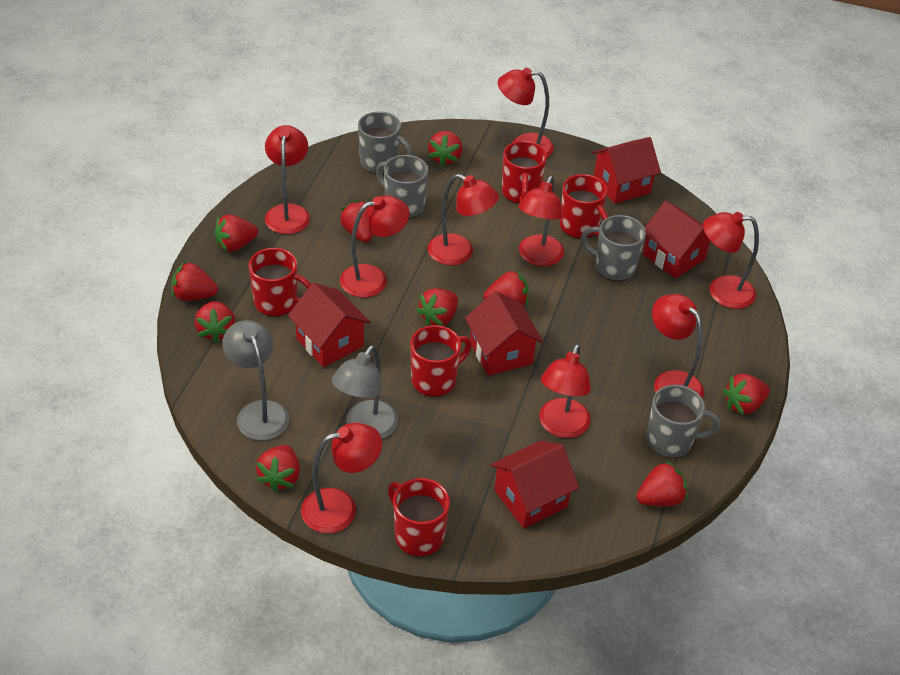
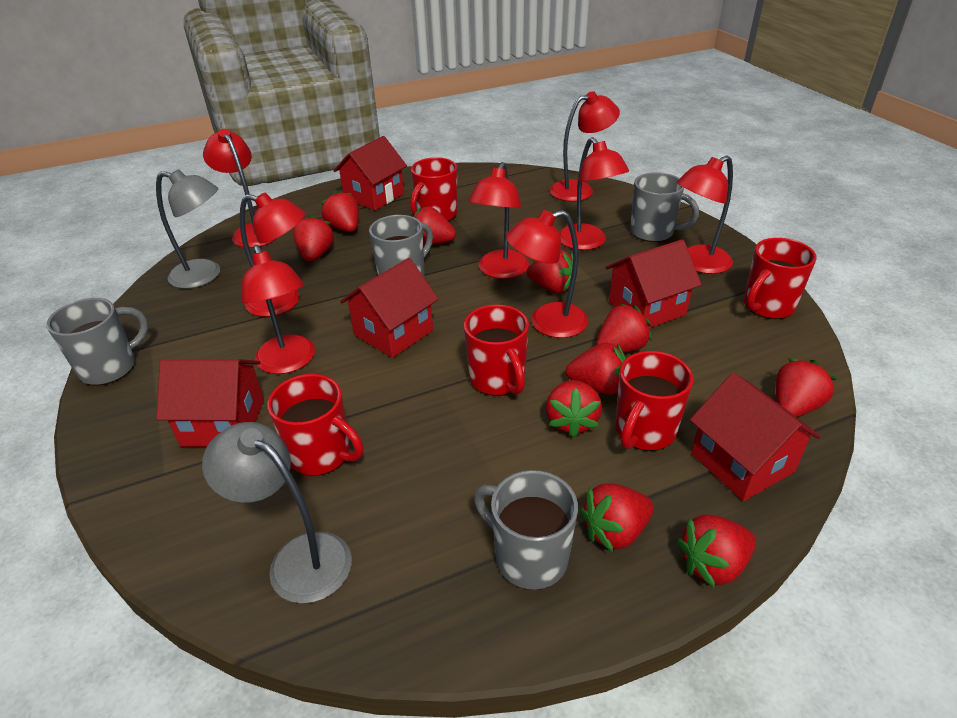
red lamp: [265,125,310,234] [301,423,382,533] [340,195,410,297] [428,174,499,266] [498,68,554,157] [518,176,564,266] [539,344,591,438] [652,294,704,398] [703,212,759,309] = 9 -> [203,129,277,248] [240,193,305,317] [241,245,315,374] [469,162,529,279] [506,210,588,338] [550,91,620,202] [559,137,629,250] [677,155,733,274] = 8

